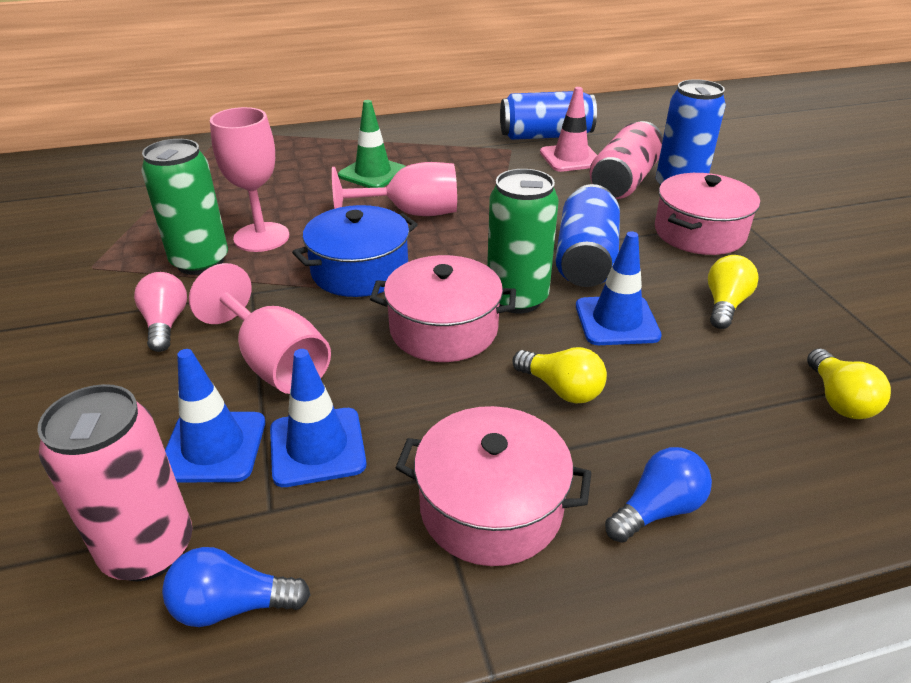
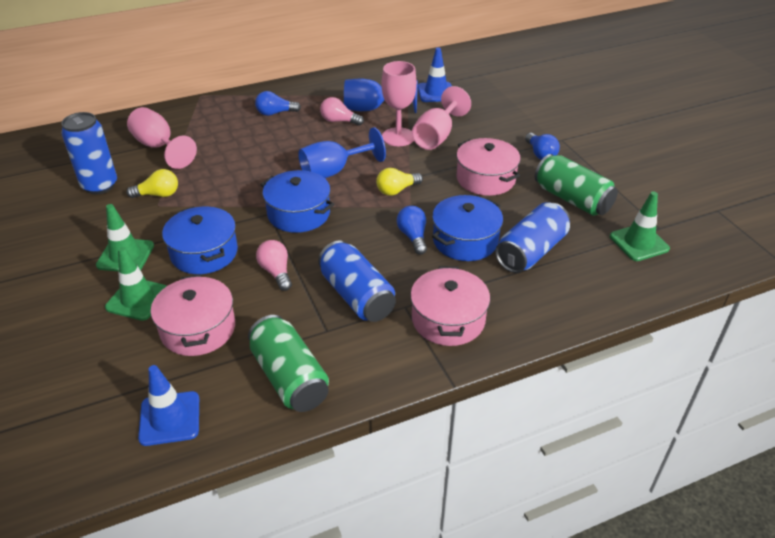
blue goblet: none = 0 -> [298,127,386,178] [344,79,418,113] = 2
blue light bulb: [162,547,311,627] [605,447,712,542] = 2 -> [255,91,301,116] [397,206,427,255] [525,133,560,160] = 3
blue pot: [292,205,418,297] = 1 -> [162,206,238,274] [260,170,335,233] [432,195,503,261] = 3
blue traffic cone: [165,349,265,482] [270,349,367,487] [576,231,662,345] = 3 -> [138,365,199,446] [418,47,452,102] = 2
green traffic cone: [338,100,406,188] = 1 -> [96,204,154,271] [105,247,167,321] [610,191,670,261] = 3
pink can: [37,384,192,581] [590,121,663,199] = 2 -> none = 0
pink light bulb: [134,272,187,352] = 1 -> [256,240,292,291] [320,97,364,126] = 2
pink traffic cone: [540,87,597,172] = 1 -> none = 0
yellow light bulb: [513,347,607,404] [708,255,759,329] [807,348,891,419] = 3 -> [126,169,178,198] [376,168,423,196] = 2

